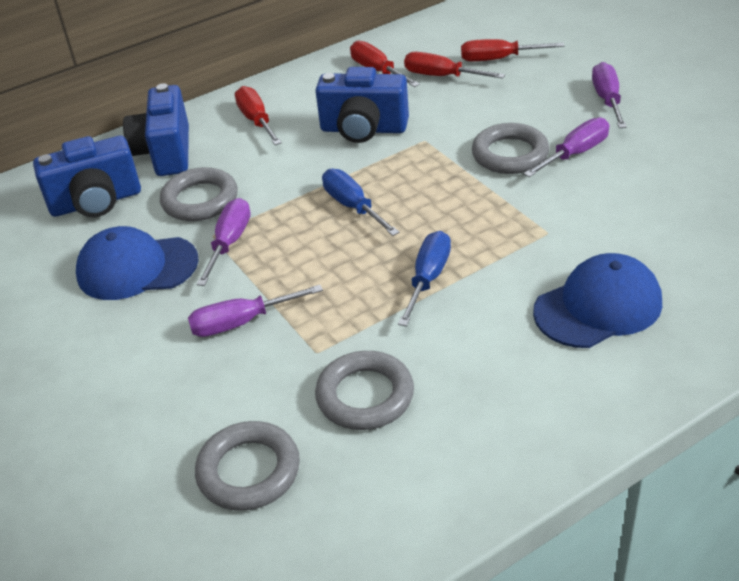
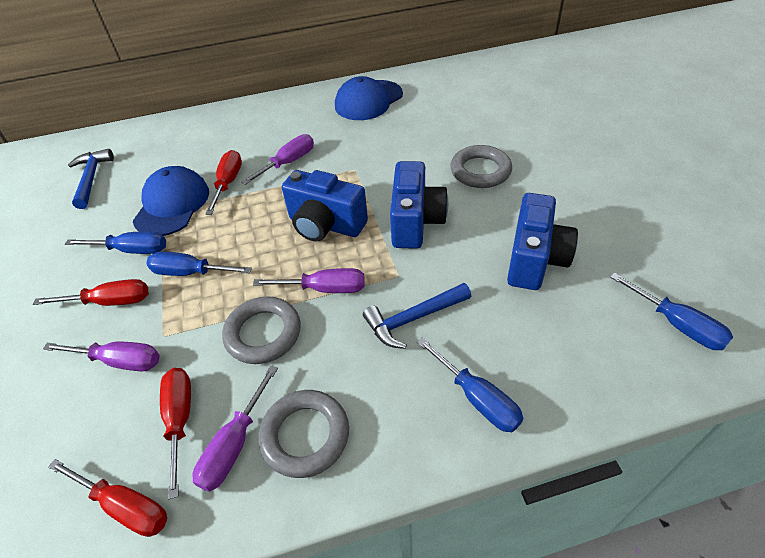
blue hammer: none = 0 -> [68,149,114,209] [363,283,471,349] = 2
blue screwdriver: [322,169,399,236] [398,231,451,327] = 2 -> [65,231,166,254] [146,251,252,276] [417,337,523,432] [610,273,733,350] = 4
grey ring: [160,167,238,221] [195,421,300,511] [315,351,414,430] [472,123,549,174] = 4 -> [222,296,301,364] [258,390,349,478] [450,145,512,188] = 3

